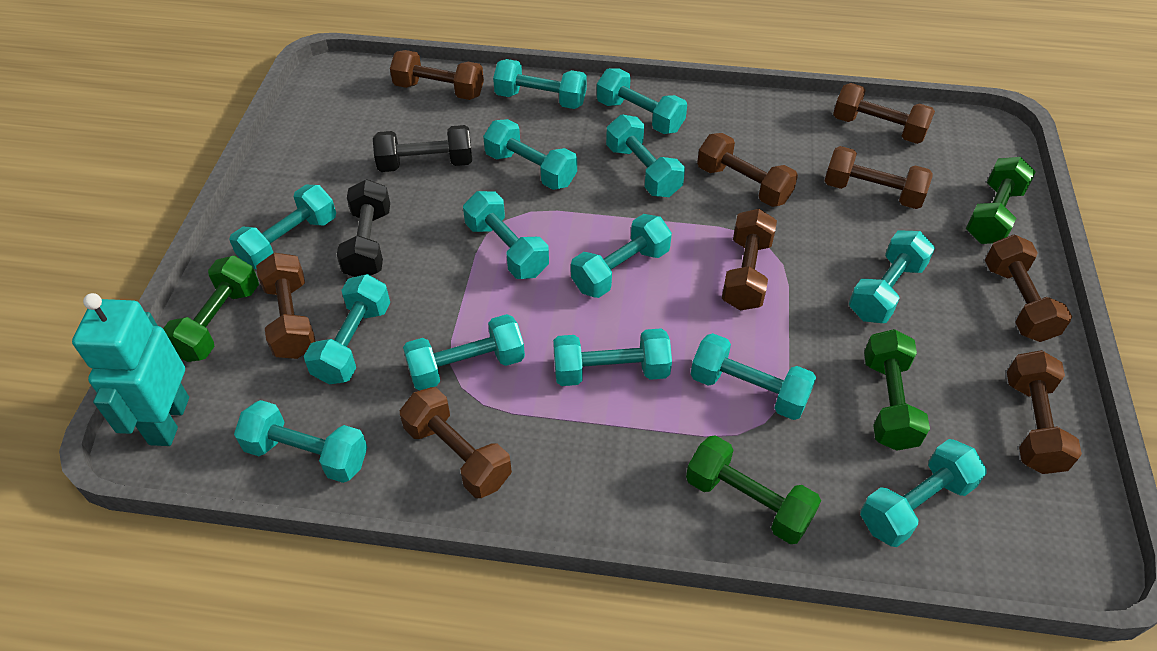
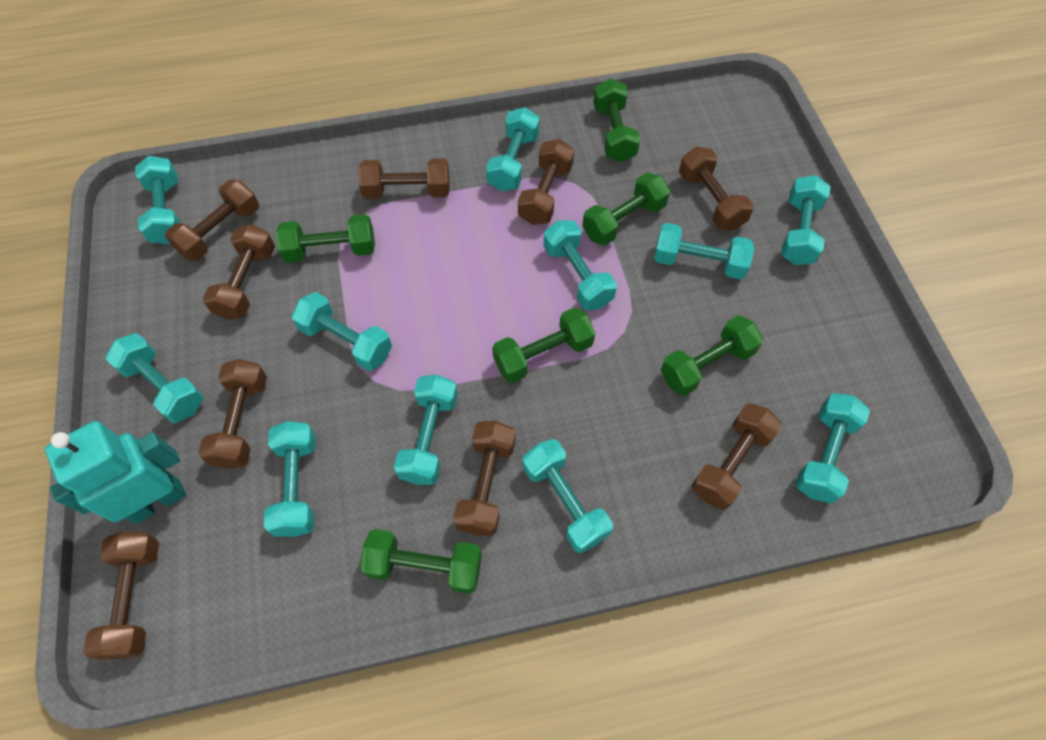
black dumbbell: [337,179,390,277] [373,125,472,172] = 2 -> none = 0
green dumbbell: [163,256,259,362] [686,435,821,544] [864,329,930,451] [966,157,1036,244] = 4 -> [275,214,375,263] [360,529,482,594] [492,307,595,383] [582,173,670,246] [593,78,640,162] [661,315,763,396] = 6
turquoise dumbbell: [229,185,336,269] [234,400,367,483] [304,274,390,384] [403,314,525,390] [463,191,549,279] [483,119,577,190] [493,59,587,109] [553,329,672,386] [571,214,672,298] [597,68,687,134] [606,114,685,197] [691,333,816,420] [849,231,935,323] [860,439,987,547] = 14 -> [105,333,204,423] [135,156,181,244] [264,421,316,537] [291,292,392,371] [394,375,458,485] [486,107,540,191] [523,439,613,553] [544,220,617,310] [654,223,754,279] [781,175,830,265] [795,393,870,503] = 11

